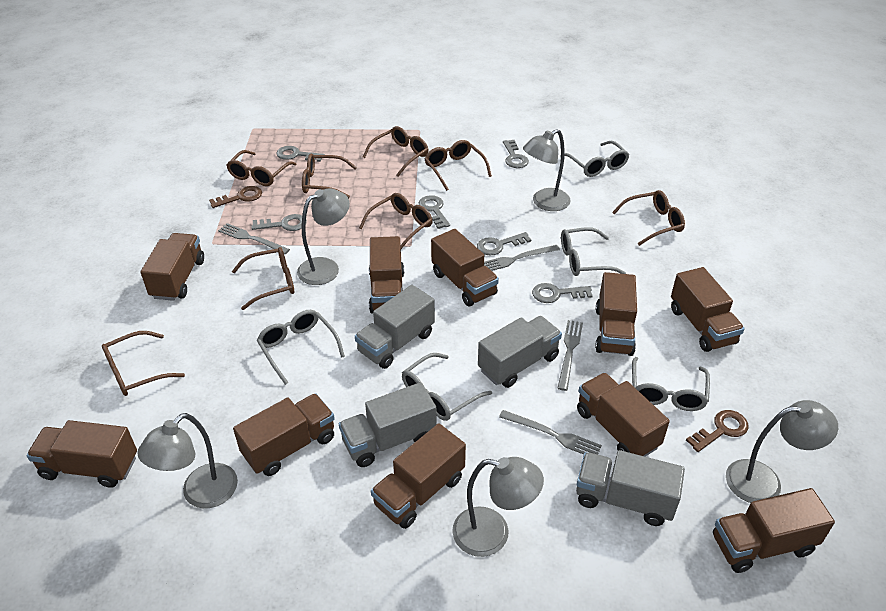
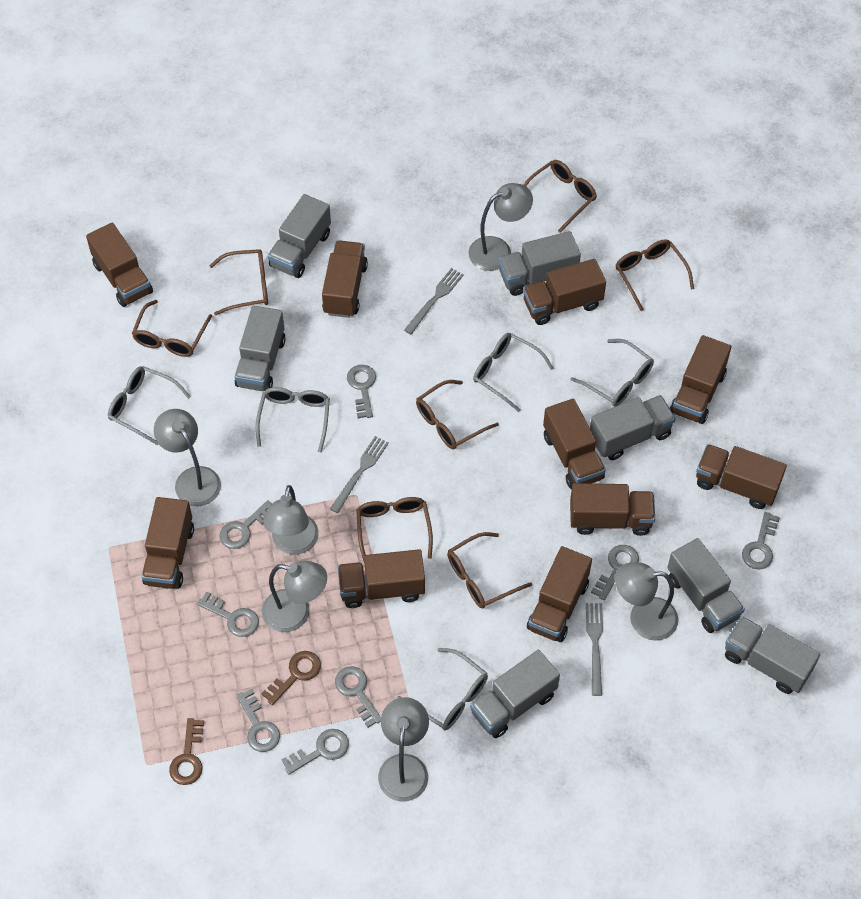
brown glasses: [102,331,185,396] [226,150,296,186] [232,247,294,310] [302,153,357,198] [359,193,433,249] [363,126,429,177] [425,140,492,191] [612,190,685,246] = 8 -> [132,300,212,357] [209,249,268,315] [356,497,433,564] [416,380,499,449] [447,532,532,608] [524,160,597,233] [615,239,694,311] = 7
grey fork: [218,223,290,254] [484,245,560,271] [499,410,602,455] [557,320,583,391] = 4 -> [330,436,389,513] [404,268,464,334] [586,603,603,696] = 3
grey key: [251,214,307,231] [276,146,325,162] [419,195,450,229] [477,232,531,255] [503,140,529,168] [532,283,593,303] = 6 -> [197,591,259,637] [220,500,272,549] [236,689,280,752] [281,729,349,775] [335,666,381,728] [347,365,376,418] [591,545,639,600] [742,512,780,570] = 8
grey lamp: [137,413,238,508] [297,188,350,285] [452,457,544,557] [523,129,571,211] [726,400,838,503] = 5 -> [154,409,221,506] [262,561,327,632] [263,485,319,554] [378,697,429,802] [468,183,533,271] [615,562,678,641] = 6
grey truck: [339,382,437,467] [355,285,435,369] [478,316,562,388] [576,450,685,526] = 4 -> [235,305,286,391] [268,194,331,278] [470,650,560,738] [498,231,581,296] [590,395,676,460] [667,538,745,633] [725,616,820,694] = 7

